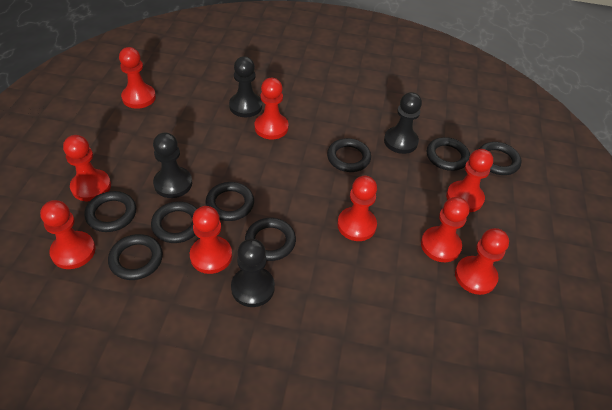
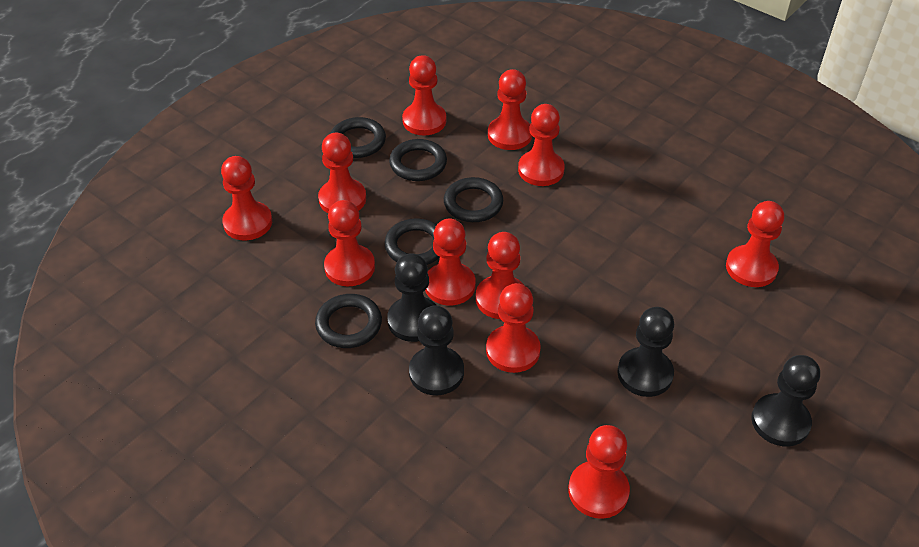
black ring: [84,191,136,232] [108,234,163,280] [151,201,197,243] [205,182,254,221] [245,218,296,261] [327,138,371,172] [427,137,470,171] [479,142,521,175] = 8 -> [315,294,382,348] [330,117,386,158] [385,218,440,265] [389,139,447,181] [444,177,503,222] = 5
red pawn: [40,200,96,269] [63,135,111,201] [119,47,156,109] [190,206,232,274] [255,78,288,139] [337,176,377,241] [421,197,469,262] [446,149,493,212] [455,228,509,295] = 9 -> [221,156,272,240] [318,133,366,213] [324,200,375,286] [402,55,446,136] [425,219,476,306] [476,232,525,319] [486,283,541,373] [488,69,532,150] [518,104,565,186] [568,425,630,519] [726,201,784,287] = 11

